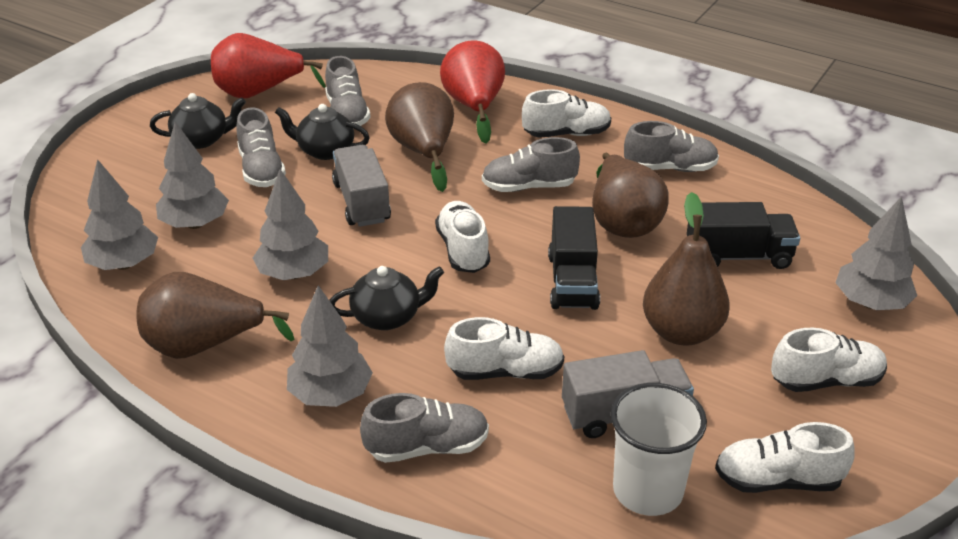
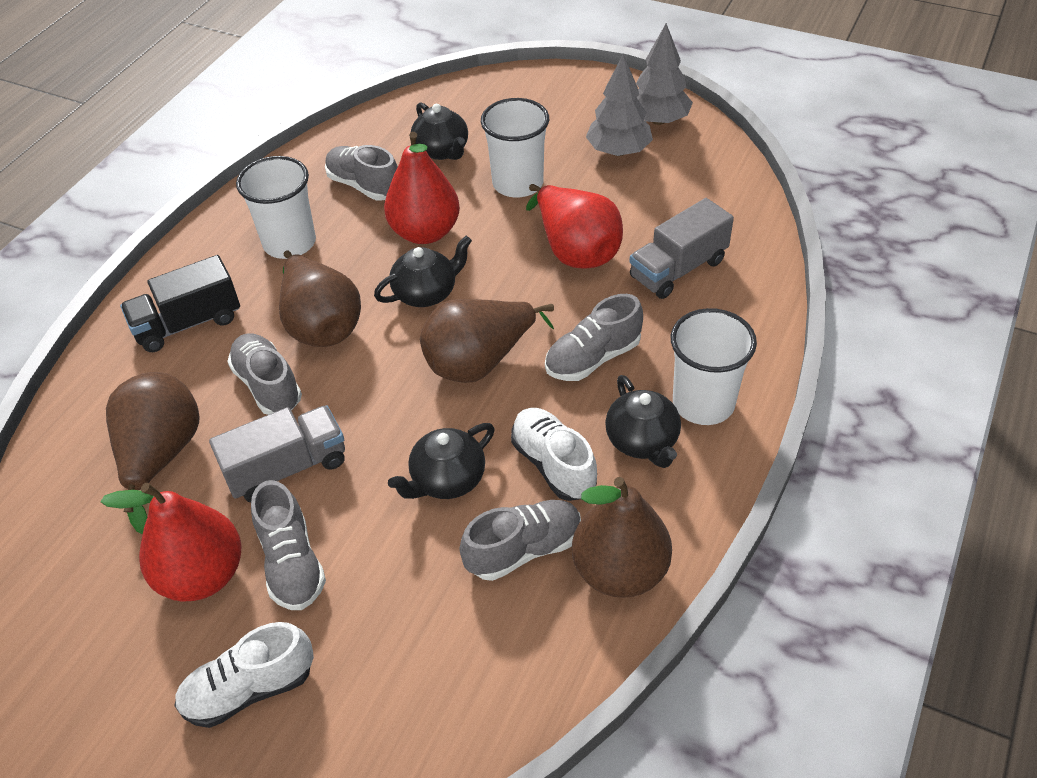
black teapot: [150,93,246,149] [275,104,370,160] [329,266,444,330] = 3 -> [374,236,472,307] [388,423,495,499] [411,102,468,160] [605,375,681,468] = 4
black truck: [548,206,600,310] [686,202,800,269] = 2 -> [120,255,240,352] = 1
grey tree: [81,159,158,270] [156,122,229,229] [253,169,328,280] [287,285,373,407] [835,197,917,310] = 5 -> [586,54,653,156] [636,23,693,125] = 2
red pear: [211,33,326,99] [440,40,505,143] = 2 -> [101,483,242,602] [384,132,460,244] [526,184,623,269] = 3
white cup: [611,383,707,516] = 1 -> [236,156,316,259] [481,98,549,198] [671,308,757,425] = 3
white shoe: [435,201,490,273] [444,317,564,380] [522,89,611,137] [715,422,855,493] [771,328,887,392] = 5 -> [174,622,314,728] [511,408,597,501] = 2

